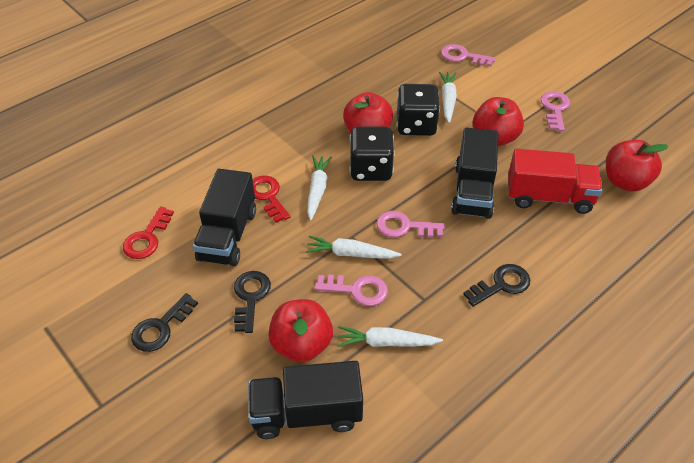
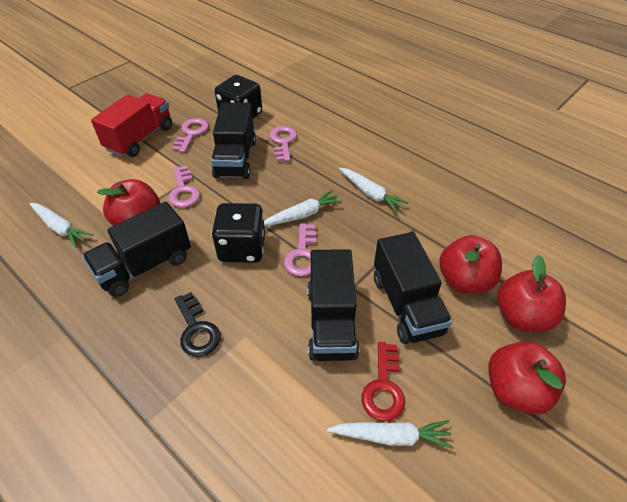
black key: [131,293,198,352] [234,271,271,333] [463,264,530,307] = 3 -> [175,292,221,357] = 1
black truck: [193,169,256,266] [248,361,363,439] [451,128,499,219] = 3 -> [82,202,191,297] [211,102,256,179] [307,249,360,361] [374,232,452,344] = 4
red key: [123,207,174,259] [252,175,290,223] = 2 -> [362,342,405,421] = 1

